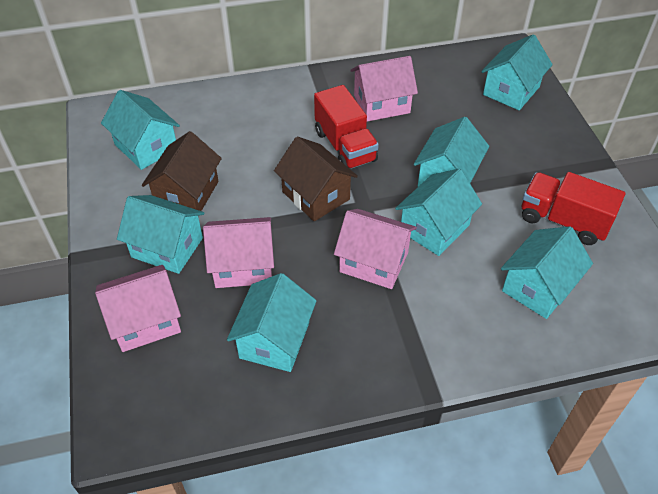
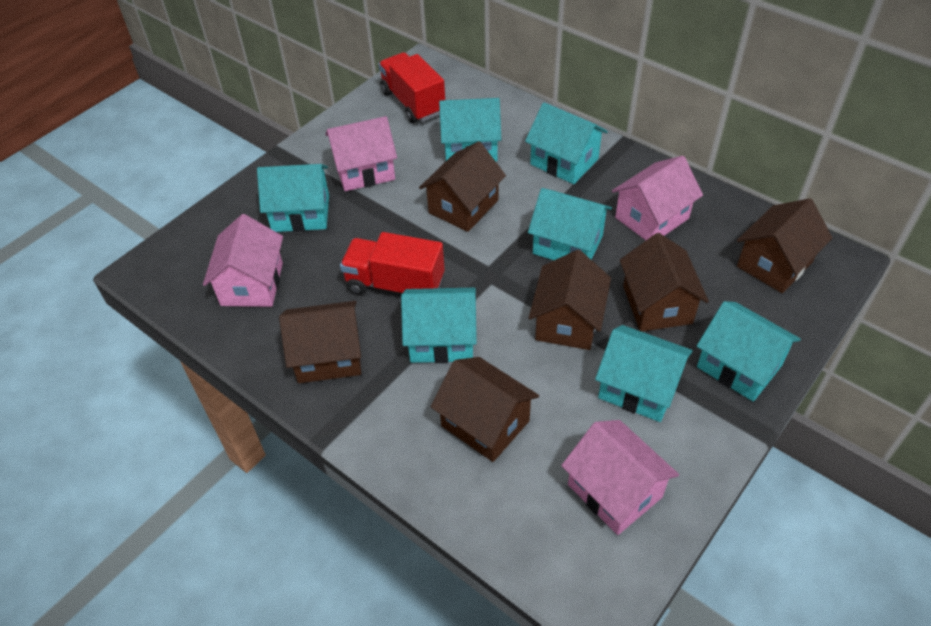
brown house: [142,131,222,211] [274,136,358,221] = 2 -> [279,301,361,383] [419,141,506,232] [431,357,539,462] [529,250,611,350] [620,233,709,332] [737,198,832,293] = 6

